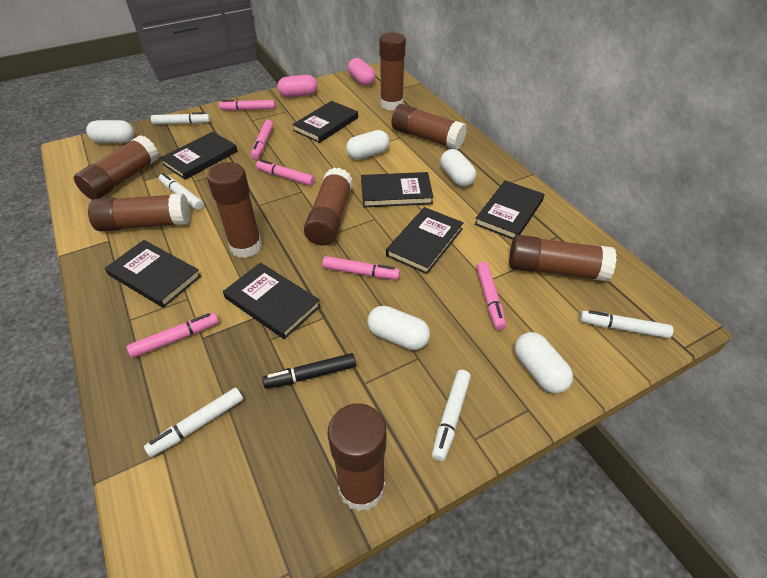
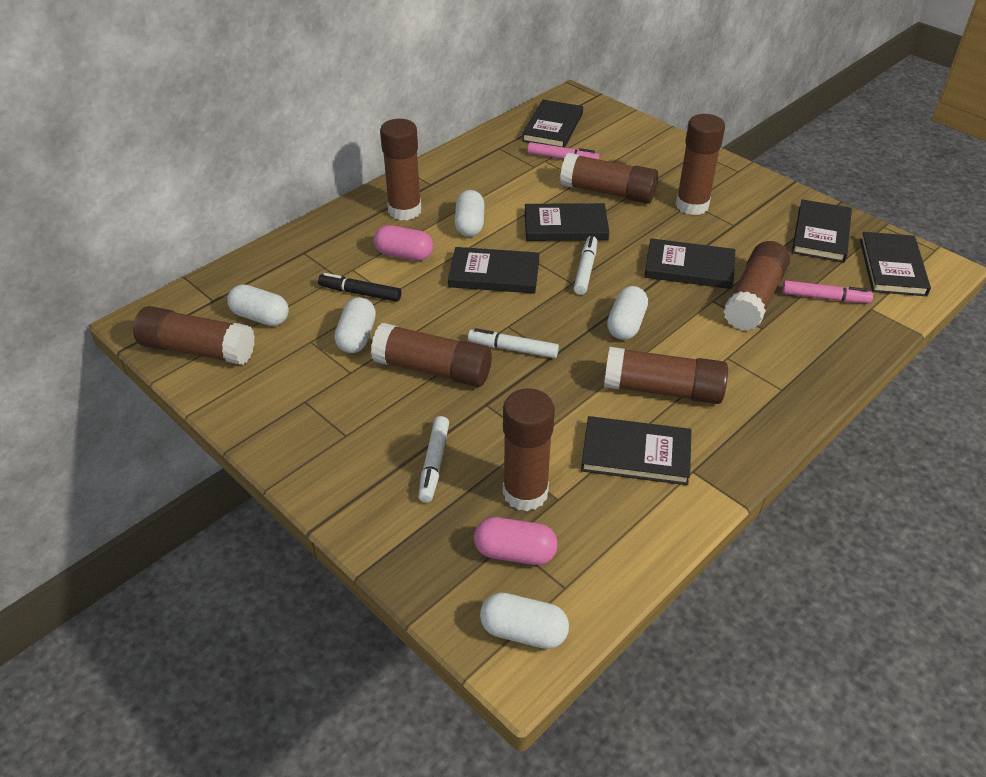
pink marker: [127,313,219,358] [219,100,276,111] [251,120,274,159] [256,160,315,186] [322,256,400,280] [476,262,506,330] = 6 -> [527,142,599,159] [782,280,873,303] = 2
white marker: [144,387,243,457] [151,112,210,124] [159,173,204,210] [432,370,471,461] [580,310,673,338] = 5 -> [418,416,449,503] [468,328,559,358] [573,236,597,295] = 3

